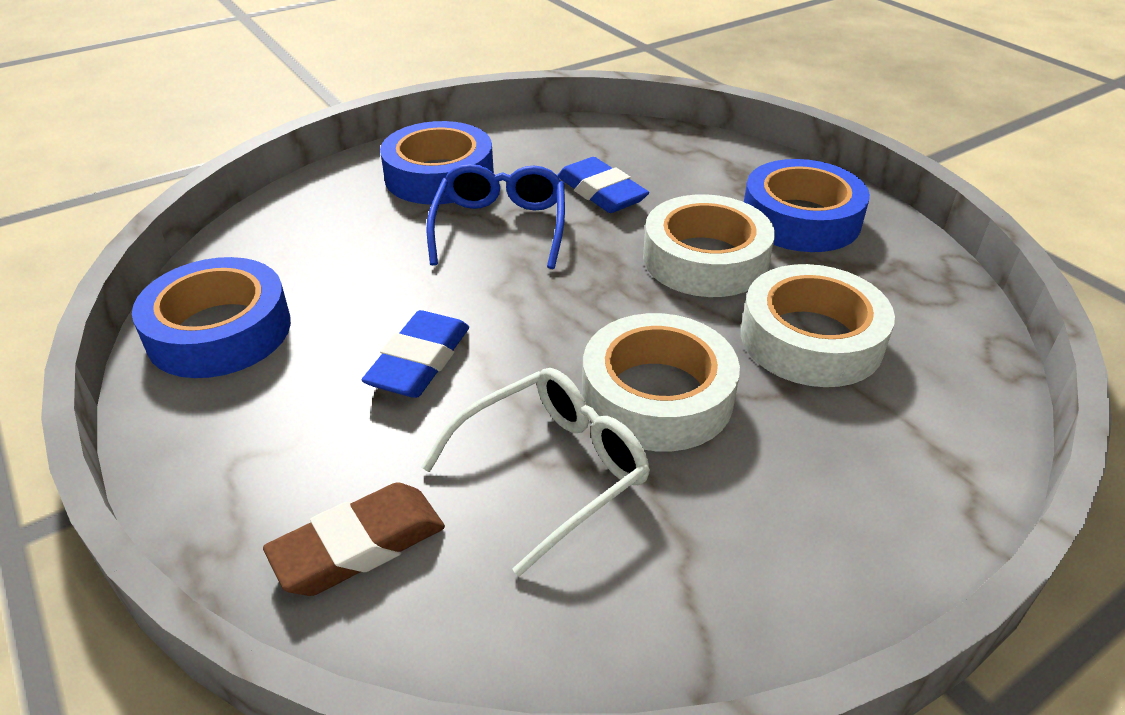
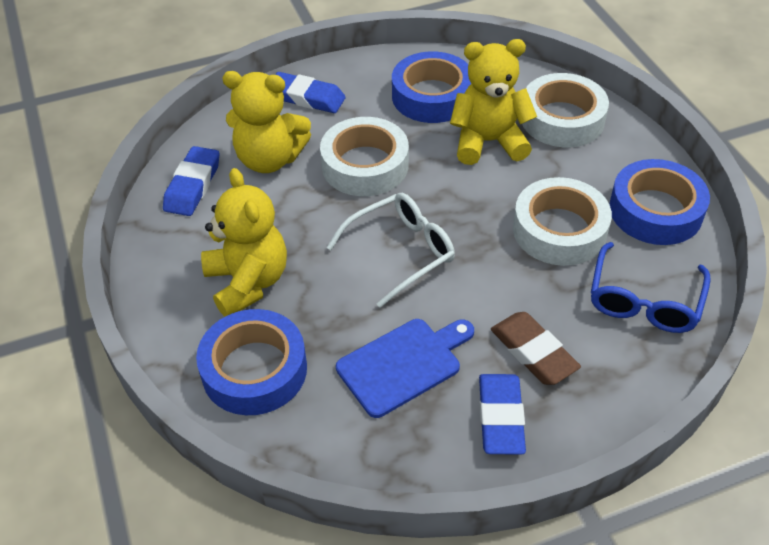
blue cutting board: none = 0 -> [336,319,474,418] = 1
blue eraser: [362,310,469,398] [557,157,649,213] = 2 -> [163,146,220,216] [275,72,346,113] [479,374,526,455] = 3
yellow teddy bear: none = 0 -> [201,168,287,317] [222,71,311,173] [450,39,537,165] = 3

